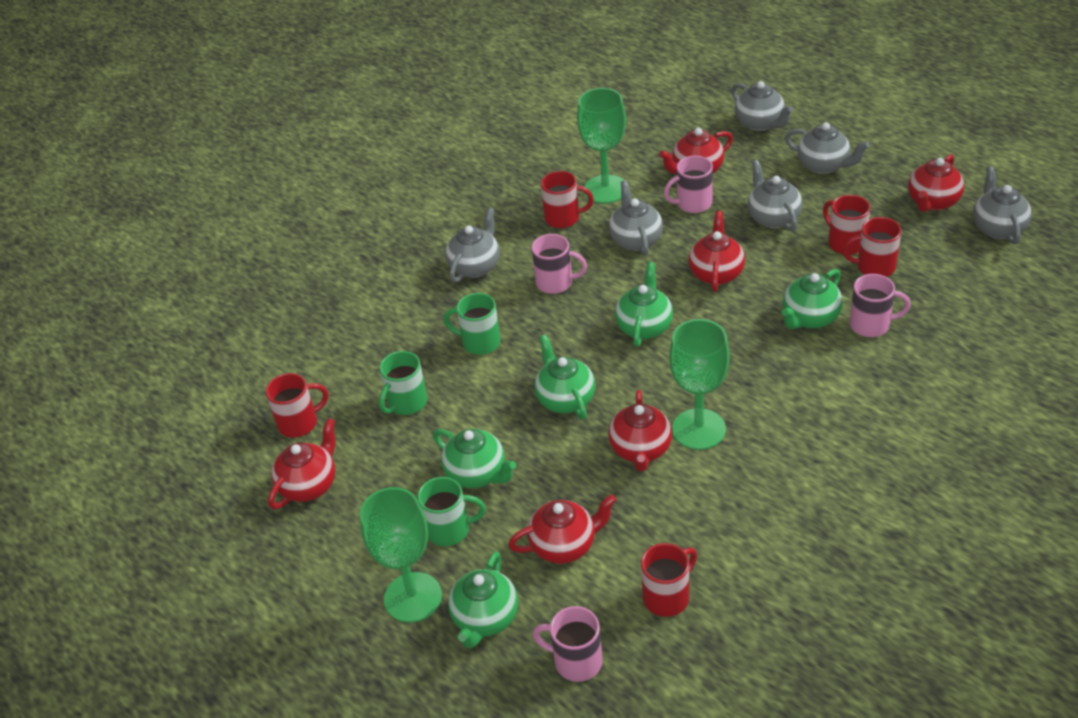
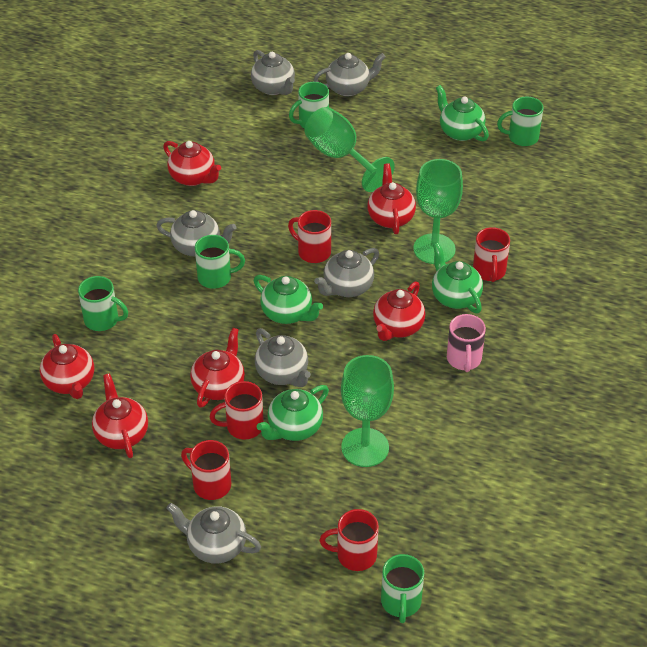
green mug: [379,351,428,415] [418,477,486,546] [444,293,501,355] = 3 -> [78,276,128,331] [195,235,245,289] [289,82,329,129] [381,554,424,623] [497,97,544,146] = 5
green teapot: [433,429,516,488] [448,551,518,648] [534,334,595,420] [615,262,673,347] [782,269,843,329] = 5 -> [254,275,323,324] [256,385,329,441] [432,243,483,313] [436,85,489,141] = 4
pink mug: [532,234,587,294] [532,606,603,682] [664,156,713,213] [850,274,911,337] = 4 -> [447,314,486,372] = 1

